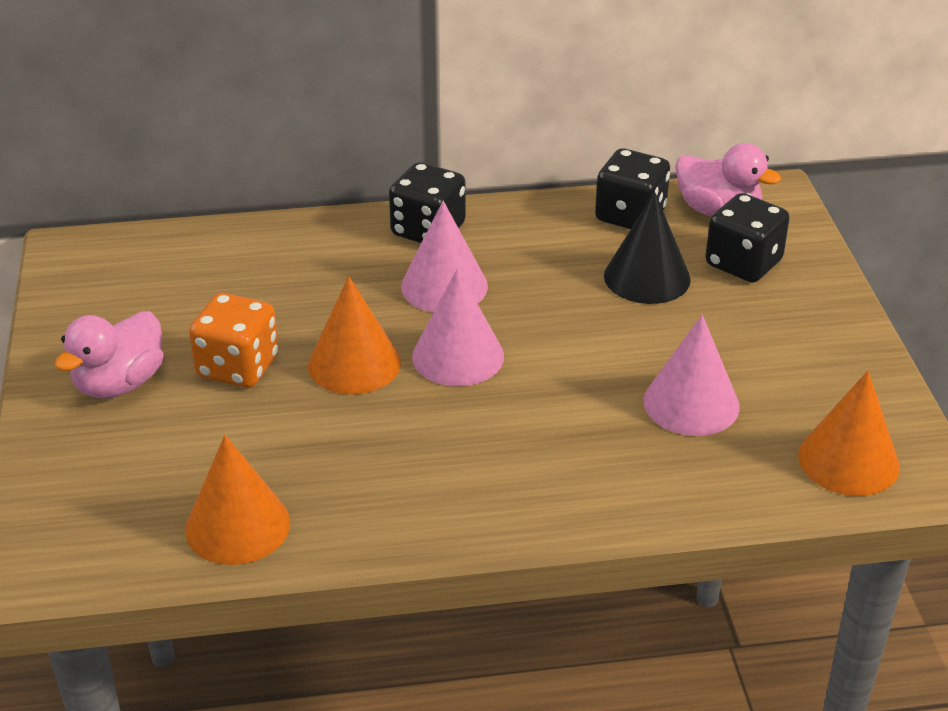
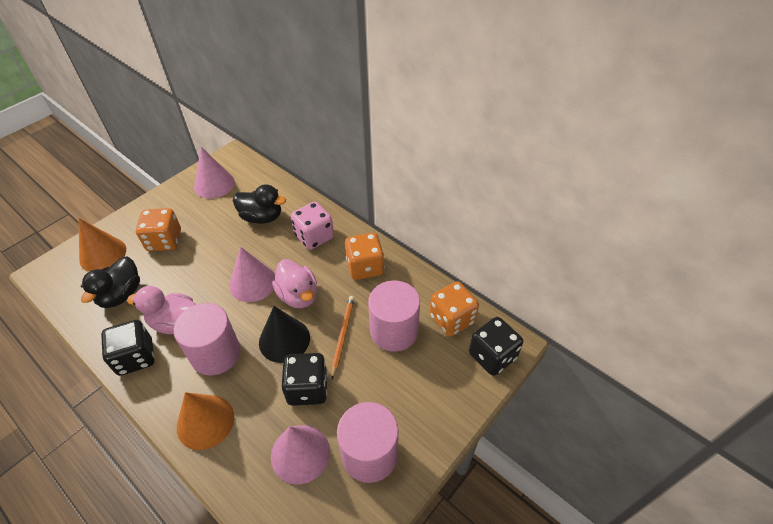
black duck: none = 0 -> [81,256,140,308] [233,184,286,224] = 2
orange cone: [185,435,290,565] [308,276,401,395] [798,371,900,496] = 3 -> [79,218,126,271] [177,392,234,450] = 2
orange dice: [189,293,279,388] = 1 -> [136,208,181,251] [345,233,384,280] [430,281,479,337] = 3
orange pencil: none = 0 -> [331,296,354,379] = 1
pink cylinder: none = 0 -> [173,303,240,376] [337,402,399,483] [368,280,420,352] = 3
pink dice: none = 0 -> [290,201,334,250] = 1

